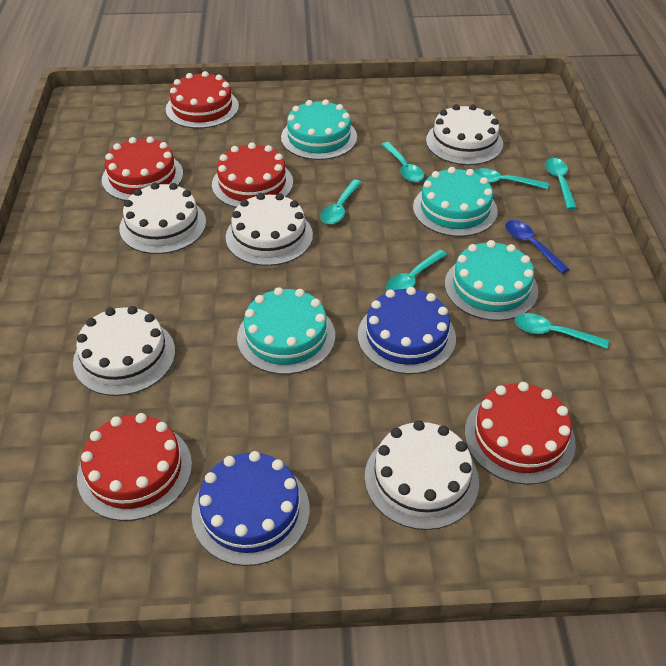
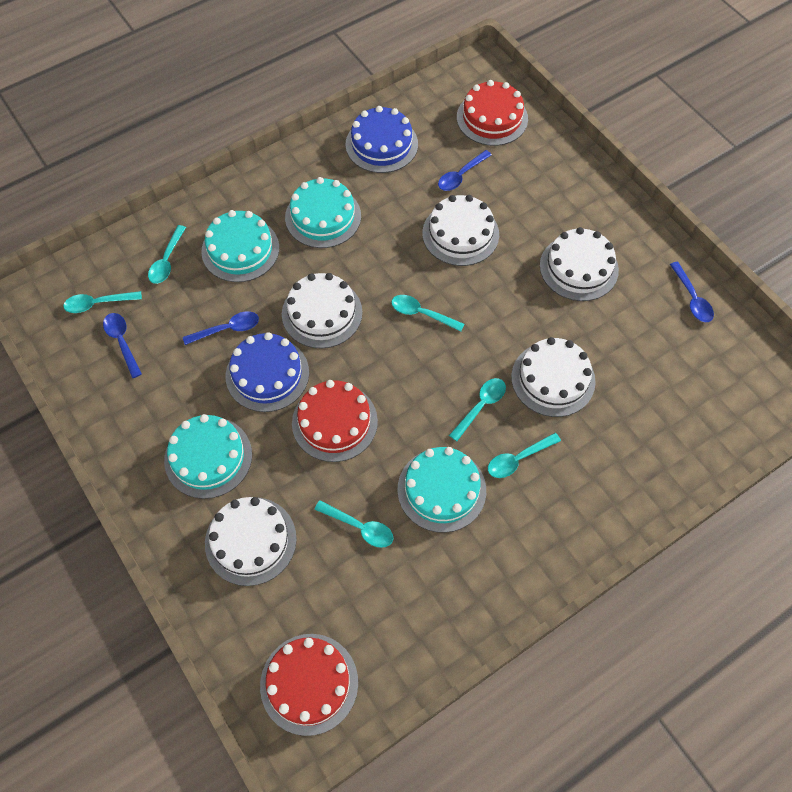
blue spoon: [505,220,569,273] = 1 -> [103,313,142,378] [183,311,259,345] [438,150,492,191] [670,262,714,322] = 4
red cake: [77,413,192,521] [102,137,183,201] [166,71,239,129] [212,142,293,208] [465,382,576,485] = 5 -> [260,634,358,736] [292,380,378,462] [457,80,528,146] = 3

